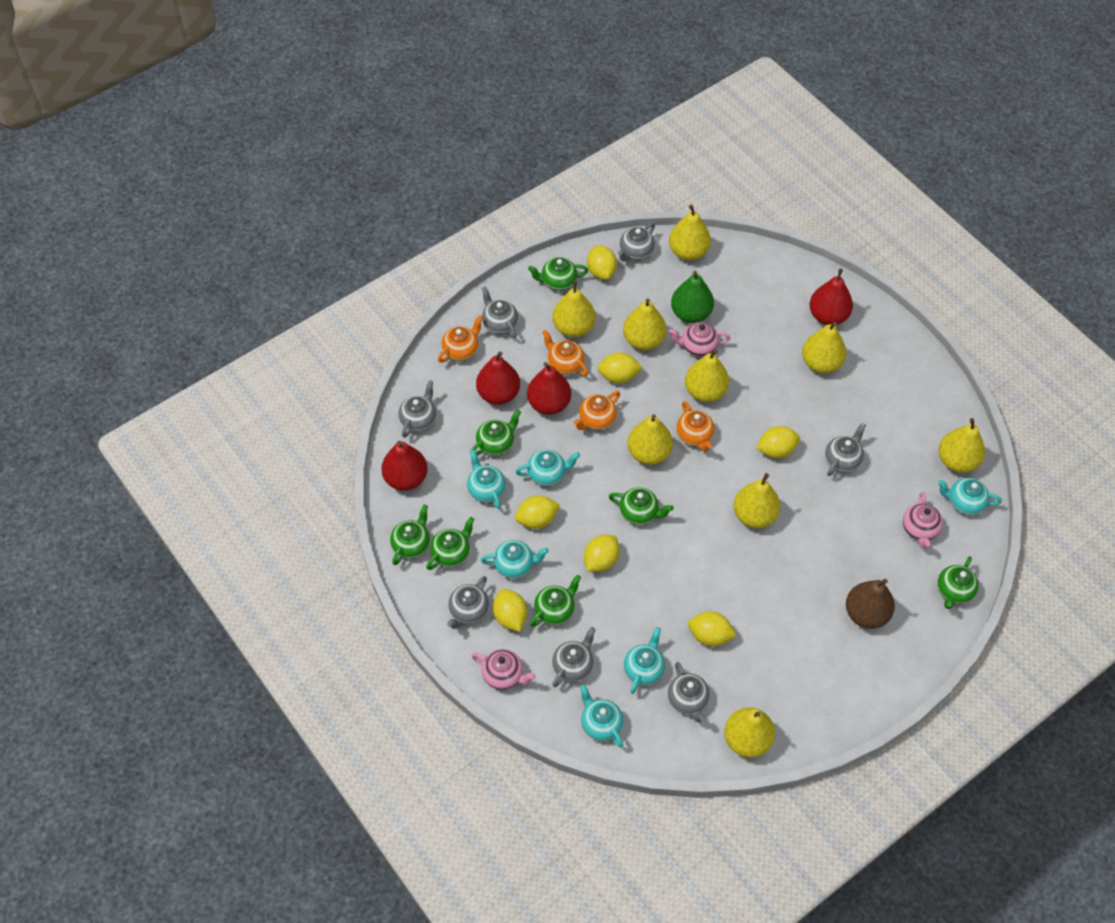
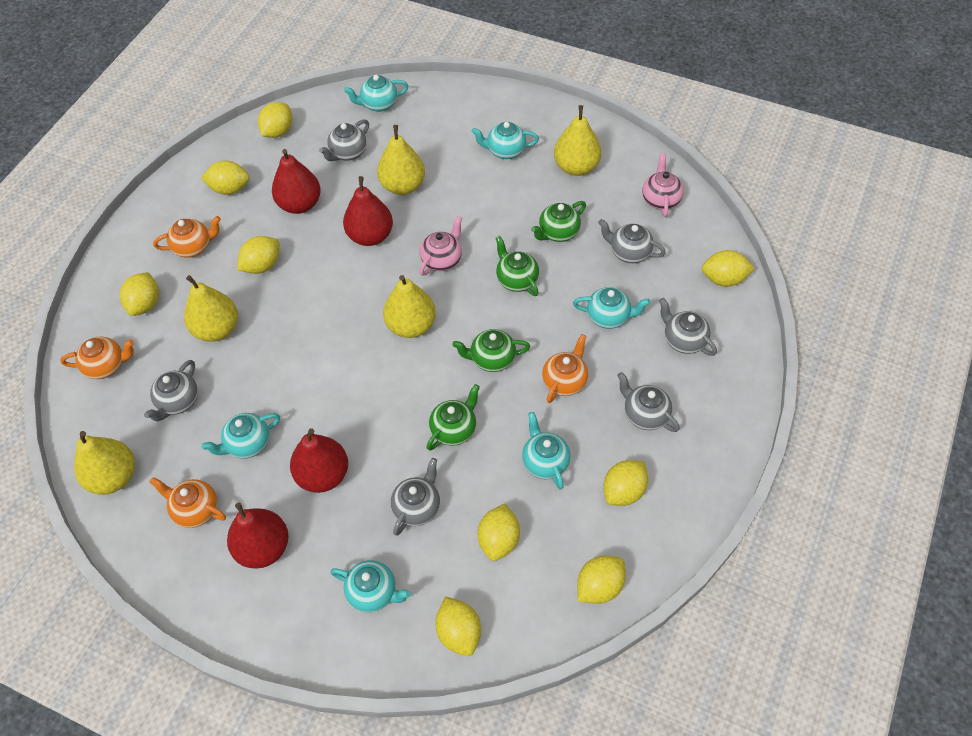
brown pear: [846,579,895,629] = 1 -> none = 0
green pear: [671,271,714,323] = 1 -> none = 0
green teapot: [390,505,430,565] [426,517,474,570] [472,410,521,456] [528,257,588,291] [530,575,581,627] [609,487,674,525] [937,556,979,609] = 7 -> [427,384,480,451] [453,329,530,372] [496,236,539,296] [531,201,586,242] = 4
grey teapot: [398,380,436,438] [447,576,489,629] [482,286,518,338] [552,627,596,687] [618,223,655,261] [668,662,710,723] [825,423,866,476] = 7 -> [144,360,198,422] [319,119,369,161] [391,458,440,536] [598,219,666,263] [617,372,680,432] [659,298,717,356] = 6
pink teapot: [472,649,536,690] [669,322,731,356] [903,492,943,548] = 3 -> [420,216,462,276] [642,153,684,217] = 2
yellow lemon: [493,589,528,632] [515,496,560,529] [584,535,619,572] [587,245,617,280] [597,352,643,383] [688,611,737,646] [756,426,800,458] = 7 -> [120,272,159,316] [201,160,250,195] [237,236,280,274] [258,102,293,138] [435,597,481,656] [477,504,520,561] [577,555,626,604] [603,460,648,506] [702,250,755,287] = 9
yellow pear: [552,280,595,337] [623,299,666,350] [628,414,673,465] [669,204,711,260] [685,349,729,402] [724,707,775,758] [734,473,780,528] [802,322,846,373] [939,418,985,473] = 9 -> [74,431,135,495] [184,275,238,342] [377,125,425,195] [383,275,436,338] [554,105,601,176] = 5

